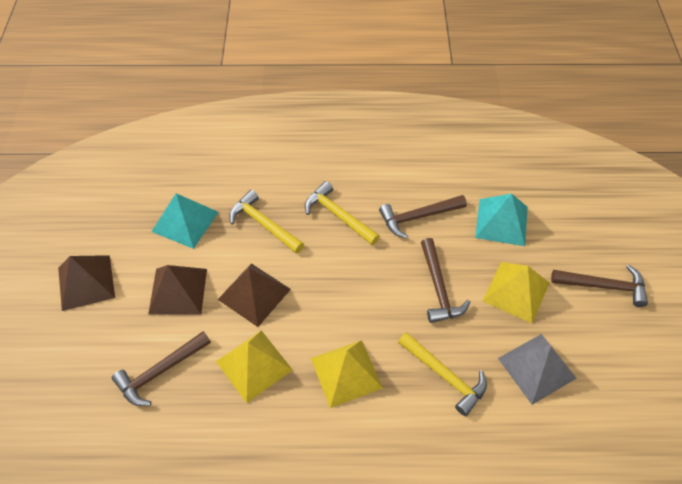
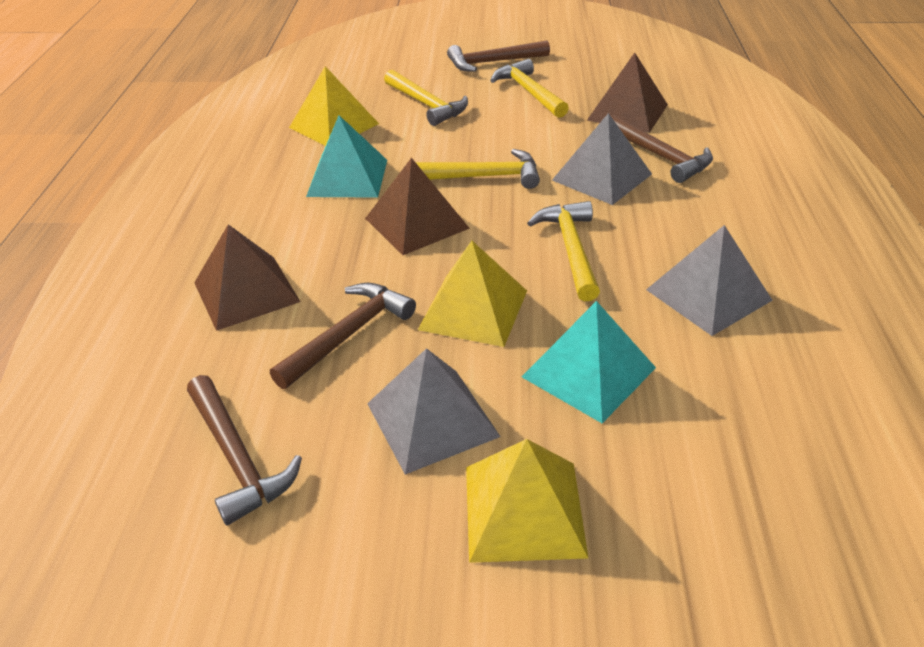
grey pyramid: [498,334,577,405] = 1 -> [367,348,501,475] [552,113,652,205] [646,225,773,336] = 3
yellow hammer: [229,190,304,254] [305,181,380,245] [398,332,487,416] = 3 -> [384,70,468,126] [416,149,540,189] [490,59,569,118] [527,201,600,301] = 4

